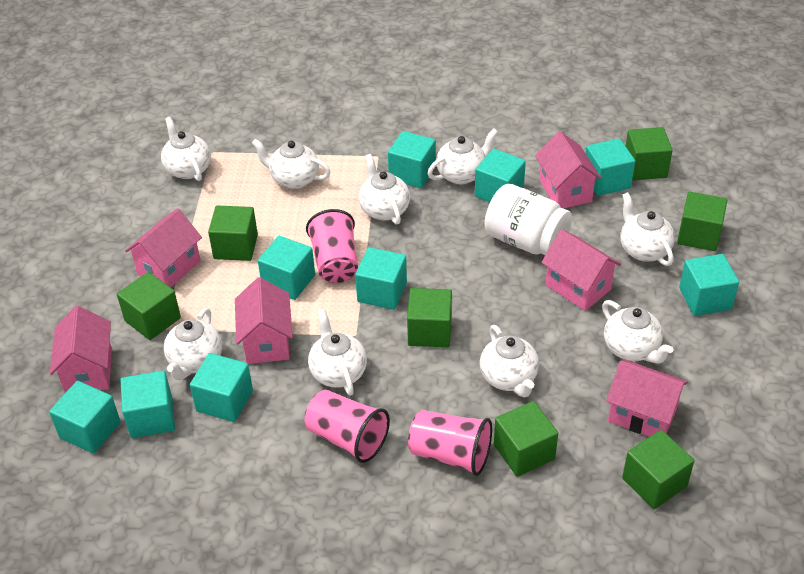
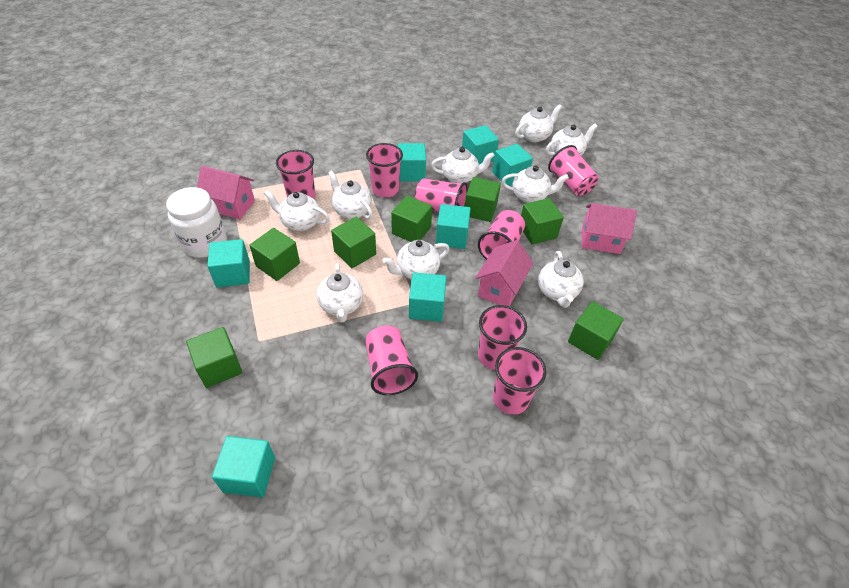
pink cup: [305,389,390,463] [306,209,358,283] [408,410,492,476] = 3 -> [276,150,315,199] [365,325,418,395] [366,143,403,197] [415,178,468,212] [478,210,525,260] [478,305,527,370] [493,347,546,415] [548,145,599,196] = 8
pink house: [50,306,112,393] [125,208,202,288] [235,277,293,364] [535,131,602,209] [541,229,621,311] [606,360,688,437] = 6 -> [197,166,255,219] [476,240,533,306] [582,203,637,254] = 3
turquoise cube: [49,381,121,454] [121,371,175,438] [190,353,253,422] [258,236,315,300] [355,247,407,310] [388,131,436,188] [475,149,526,202] [585,138,635,196] [679,254,739,316] = 9 -> [207,239,250,288] [212,436,275,498] [398,143,426,182] [409,273,446,322] [436,204,471,249] [462,125,499,164] [492,144,533,186] = 7

